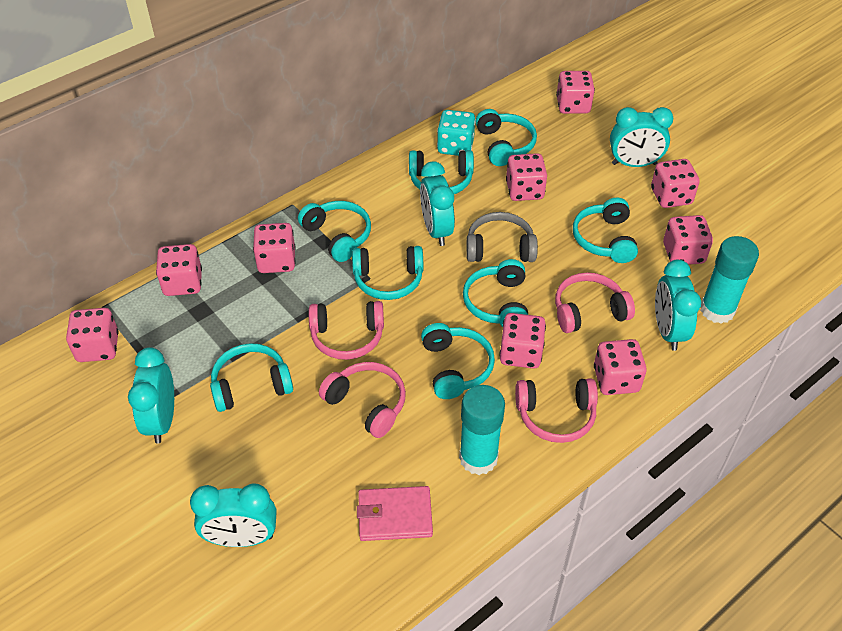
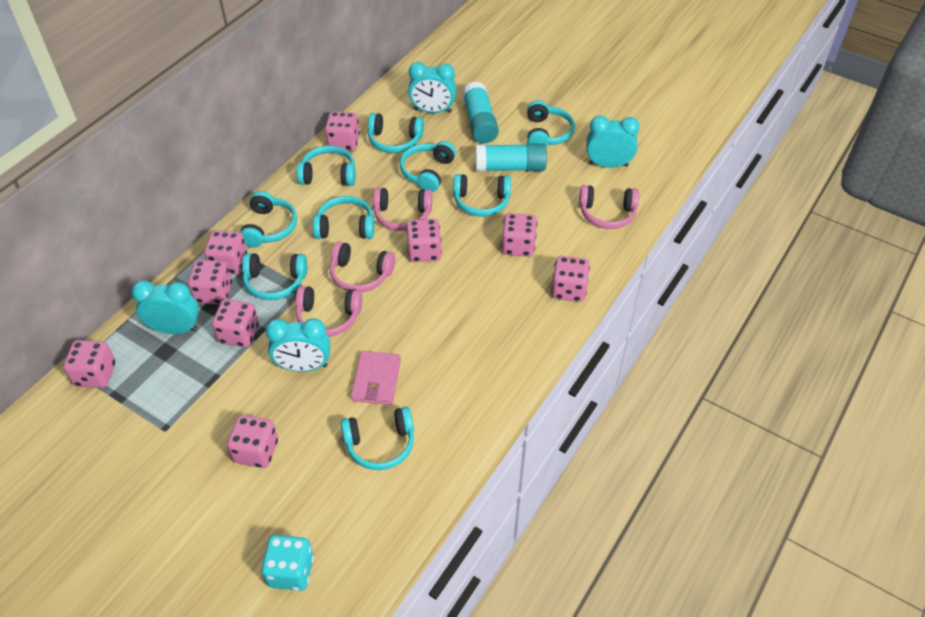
grey headphones: [466,212,538,262] = 1 -> none = 0
turquoise clock: [128,347,174,444] [190,483,277,547] [420,161,455,246] [610,107,673,167] [655,260,701,351] = 5 -> [132,280,199,334] [265,318,330,372] [408,62,457,113] [586,116,640,168] = 4
turquoise headphones: [210,343,293,412] [298,201,371,262] [352,246,423,300] [409,150,474,194] [421,323,495,399] [463,259,528,327] [476,109,537,166] [573,198,638,263] = 8 -> [240,191,297,248] [242,253,307,300] [297,146,356,186] [313,196,374,239] [341,407,414,470] [368,113,424,153] [400,141,456,192] [453,174,511,217] [527,100,575,147] = 9

